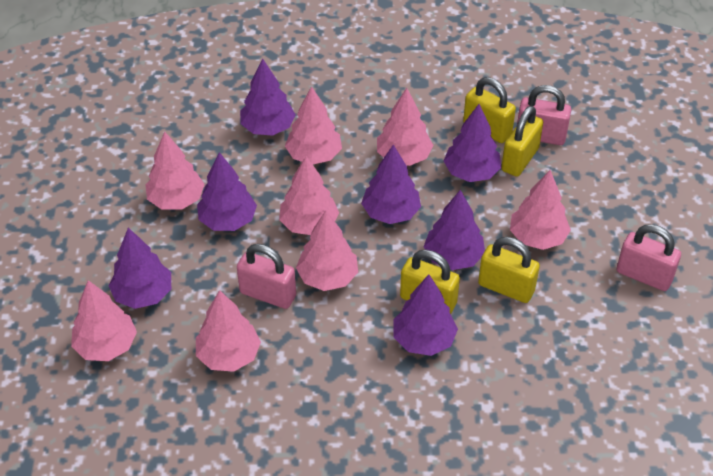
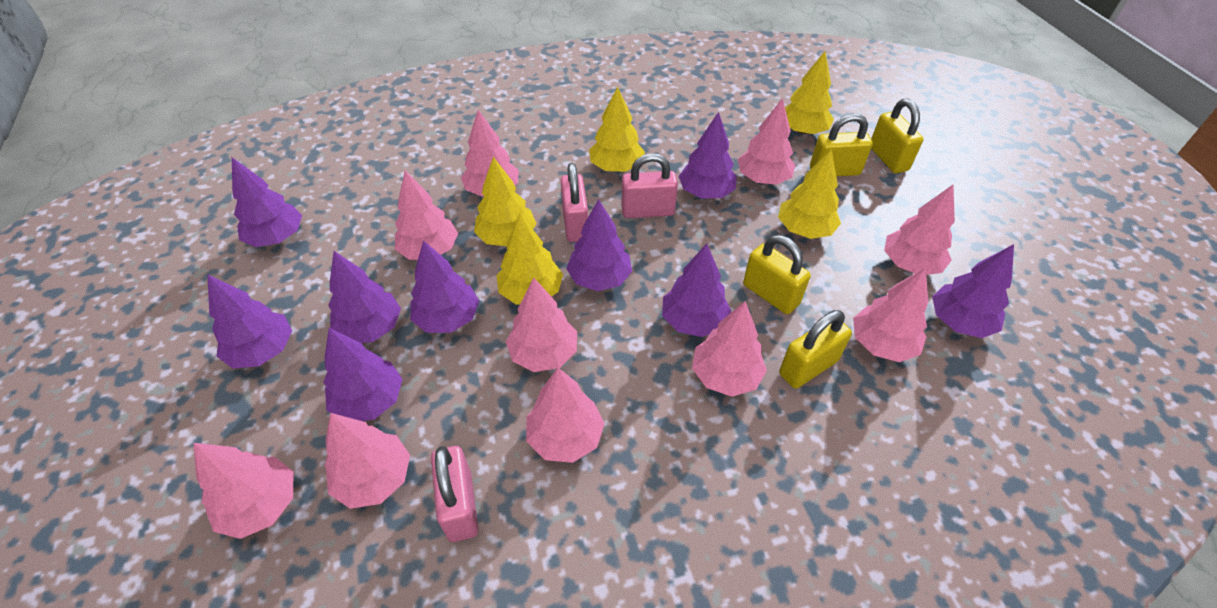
pink tree: [71,280,137,361] [146,131,205,210] [196,290,261,372] [279,156,339,235] [285,86,342,164] [296,211,358,291] [377,88,433,166] [510,170,571,250] = 8 -> [193,443,293,539] [325,413,410,509] [395,171,458,260] [461,110,519,197] [506,278,577,372] [526,368,605,463] [692,301,767,397] [738,98,795,185] [853,267,928,362] [884,185,955,275] = 10
purple tree: [109,228,171,309] [197,152,257,231] [240,58,296,136] [361,144,421,224] [394,274,458,356] [424,190,485,270] [444,104,501,182] = 7 -> [207,274,292,369] [232,157,302,247] [323,328,402,421] [328,251,401,343] [410,240,479,333] [566,199,632,291] [662,243,731,337] [679,112,737,198] [932,244,1014,338] = 9
yellow tree: none = 0 -> [474,157,537,246] [496,213,563,304] [589,86,645,172] [778,149,841,239] [785,51,834,134] = 5

